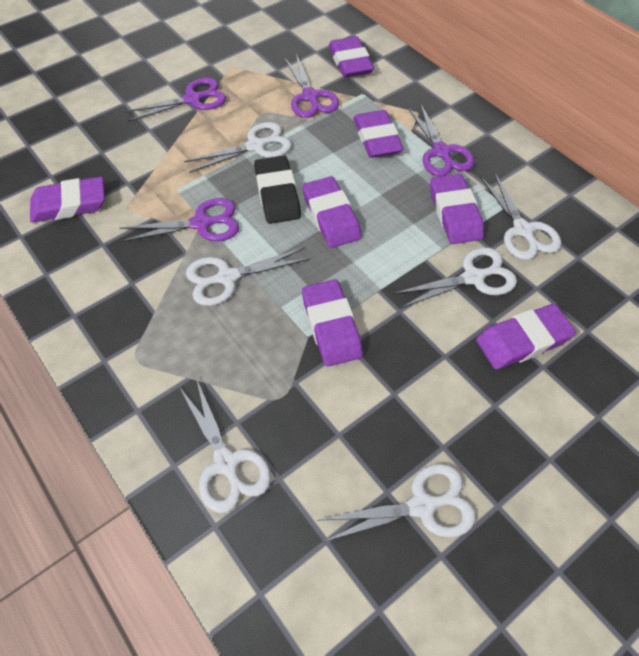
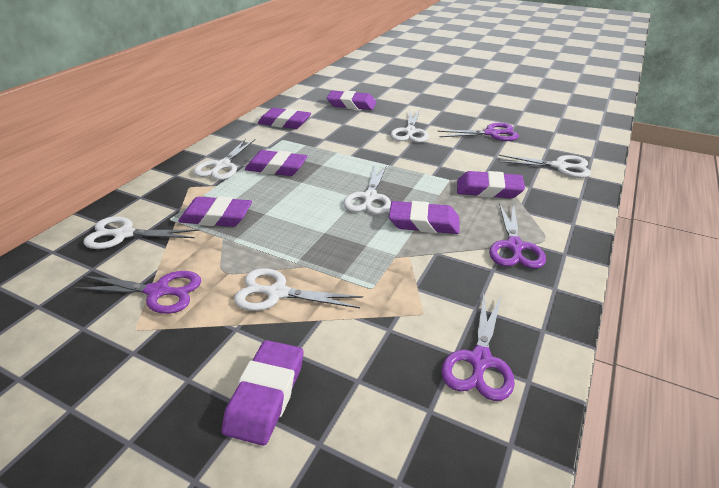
black eraser: [254,156,301,224] = 1 -> none = 0

